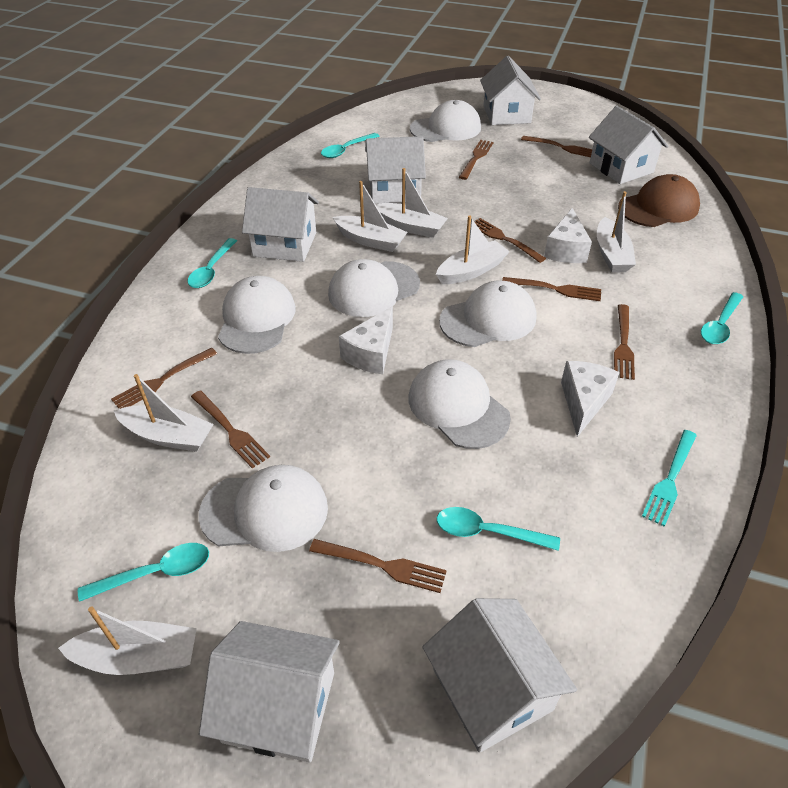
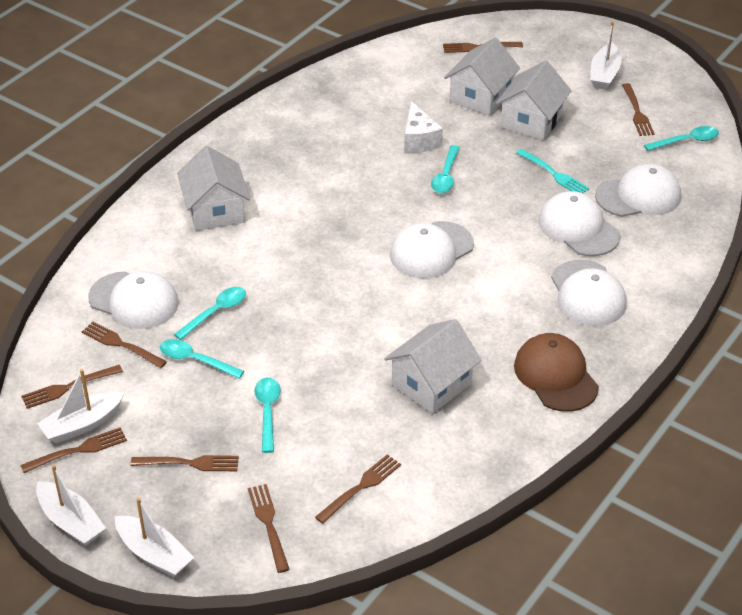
white boat: [58,606,197,675] [114,374,214,451] [333,181,408,252] [375,168,448,238] [436,216,510,284] [597,191,636,273] = 6 -> [36,465,106,546] [37,369,124,443] [115,498,194,577] [591,21,622,90] = 4
white cap: [199,465,328,552] [218,276,296,354] [328,259,420,317] [409,359,511,449] [410,100,481,142] [439,281,536,347] = 6 -> [88,271,179,329] [390,221,474,278] [539,191,620,256] [551,260,627,326] [595,164,681,217] = 5
white cheese: [339,306,393,374] [544,208,592,263] [561,361,619,437] = 3 -> [404,101,443,153] = 1
white house: [199,621,340,762] [242,187,319,262] [365,136,426,204] [422,598,577,753] [480,56,541,125] [589,106,668,184] = 6 -> [177,146,250,231] [384,319,482,414] [444,38,520,116] [496,61,571,140] = 4

